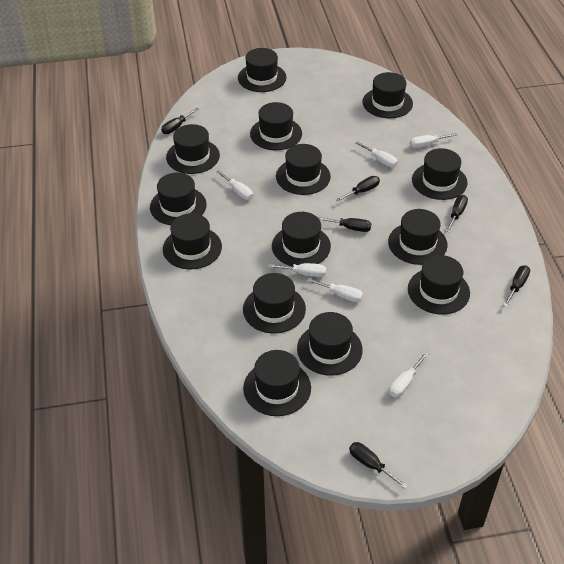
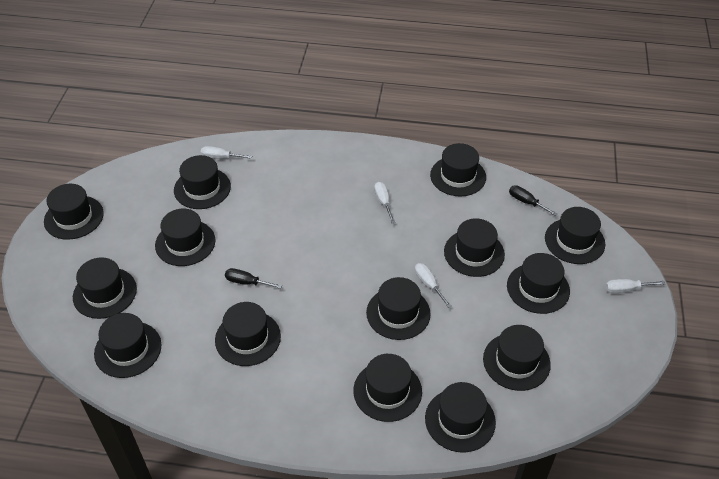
black screwdriver: [161,108,199,134] [317,217,371,232] [336,176,380,202] [349,442,407,489] [446,195,468,232] [503,265,530,307] = 6 -> [225,268,282,289] [509,185,558,216] = 2
white screwdriver: [216,170,253,200] [268,263,326,277] [307,278,363,302] [356,141,398,167] [389,352,428,397] [410,133,458,148] = 6 -> [201,146,252,159] [374,182,395,223] [415,263,452,308] [606,279,665,293] = 4

